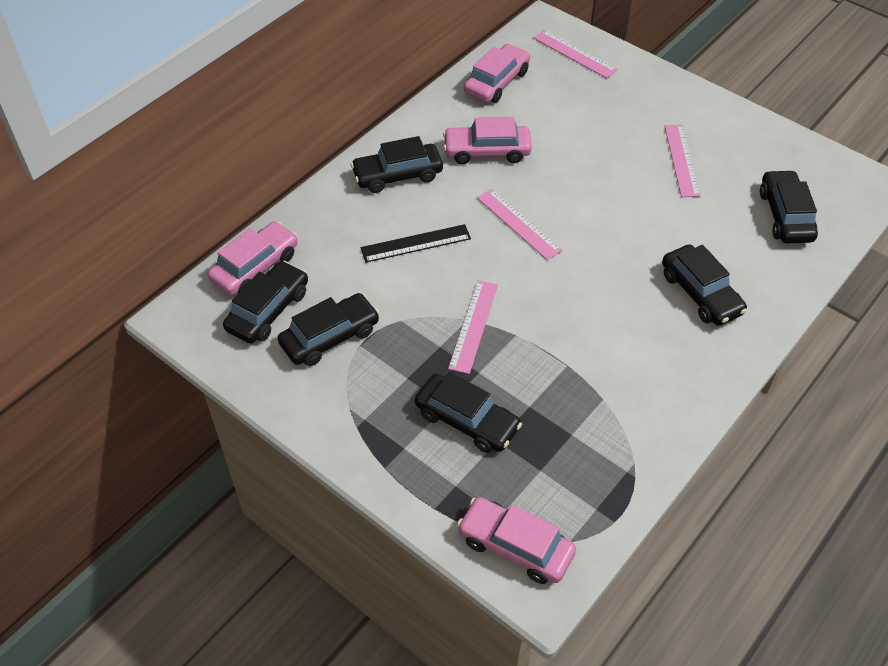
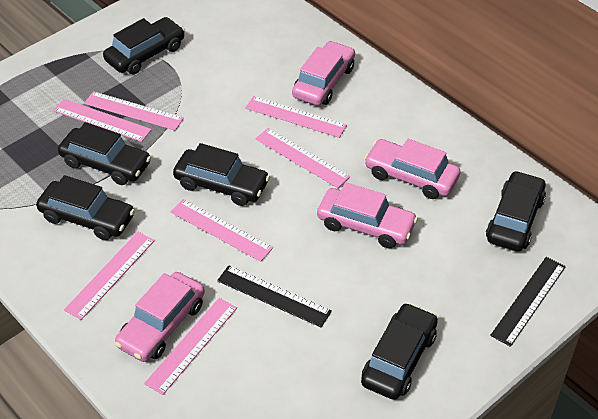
black ruler: [361,224,471,263] = 1 -> [217,265,332,327] [490,257,566,347] = 2
pink ruler: [448,280,498,374] [477,189,562,260] [533,30,618,78] [664,125,701,197] = 4 -> [53,99,152,142] [64,232,155,320] [84,91,184,131] [144,298,237,395] [170,199,273,262] [245,96,347,138] [255,128,350,188] = 7

